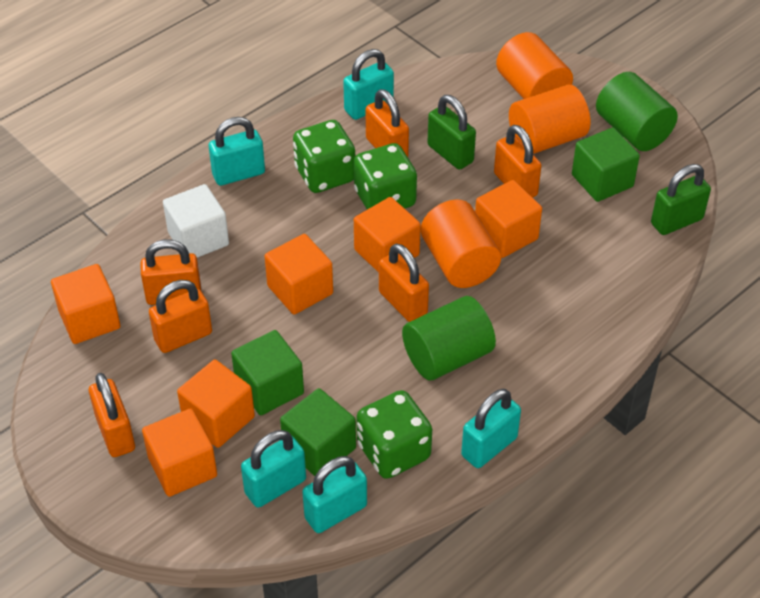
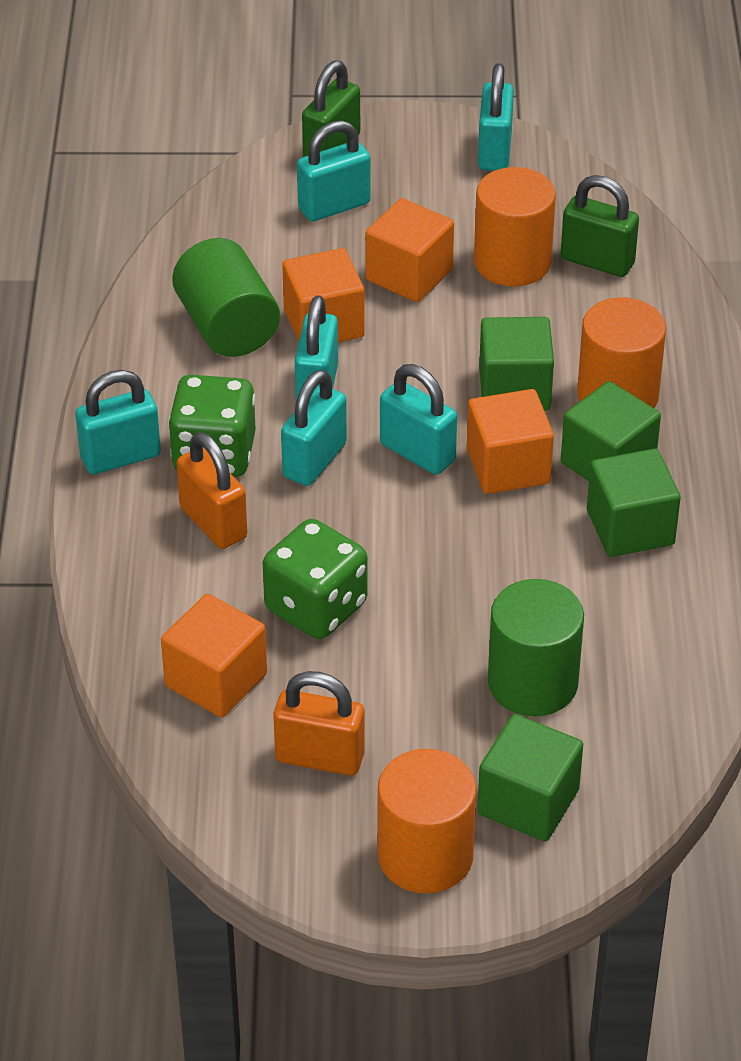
green cube: [231,330,304,415] [280,388,356,476] [572,128,640,202] = 3 -> [477,714,583,842] [479,317,554,410] [561,381,661,481] [587,449,681,557] = 4
green dice: [293,120,355,193] [354,143,417,210] [357,390,432,479] = 3 -> [168,375,256,477] [263,519,367,639] = 2
orange cube: [51,264,120,344] [142,408,217,497] [177,360,255,448] [265,234,333,315] [354,197,421,273] [475,180,542,258] = 6 -> [161,594,267,718] [282,248,364,342] [365,198,454,302] [467,389,554,494] = 4
orange padlock: [89,373,135,457] [140,239,201,305] [149,280,212,353] [366,89,409,157] [379,244,429,322] [494,125,542,198] = 6 -> [177,432,247,549] [273,671,365,776] = 2
turquoise padlock: [209,117,265,186] [241,430,306,508] [302,456,367,533] [343,49,394,120] [461,389,521,468] = 5 -> [75,370,161,474] [281,369,347,486] [295,295,338,401] [297,120,371,222] [380,364,457,475] [478,63,514,171] = 6
white cube: [163,184,229,258] = 1 -> none = 0

